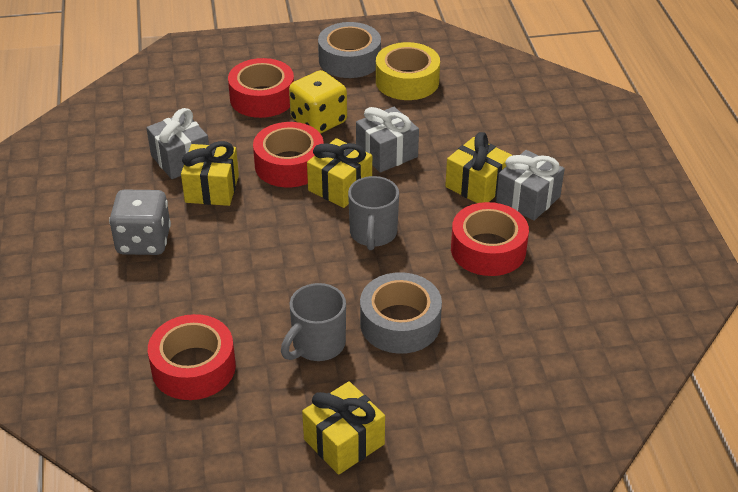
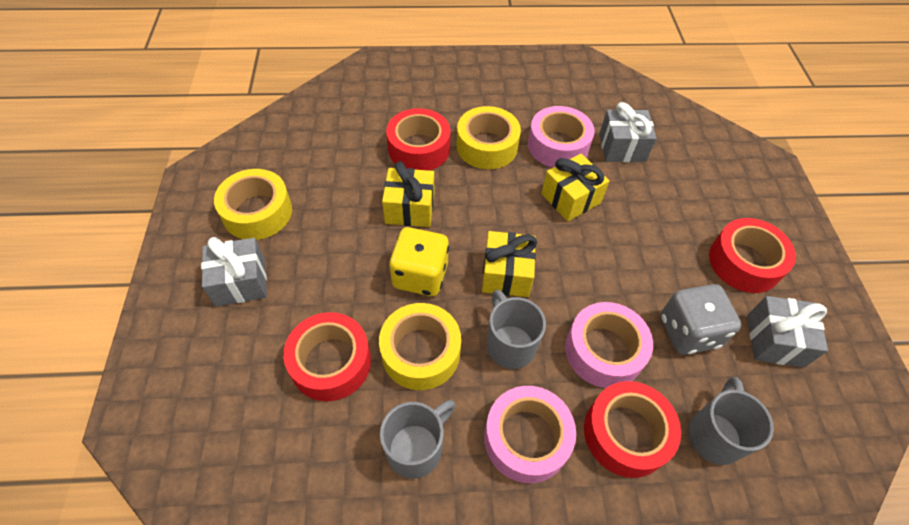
grey mug: [281,283,346,361] [348,176,399,250] = 2 -> [380,400,456,479] [486,289,546,369] [688,377,774,465] = 3
grey tape: [318,22,381,78] [360,272,442,354] = 2 -> none = 0
pink tape: none = 0 -> [484,386,576,483] [528,106,594,168] [565,302,653,388] = 3
yellow gift: [181,141,239,206] [302,381,385,475] [307,138,372,208] [445,132,513,203] = 4 -> [382,161,434,227] [482,231,537,297] [541,154,610,221] = 3
yellow tape: [376,42,440,100] = 1 -> [214,169,292,240] [379,303,461,390] [457,106,521,169] = 3

